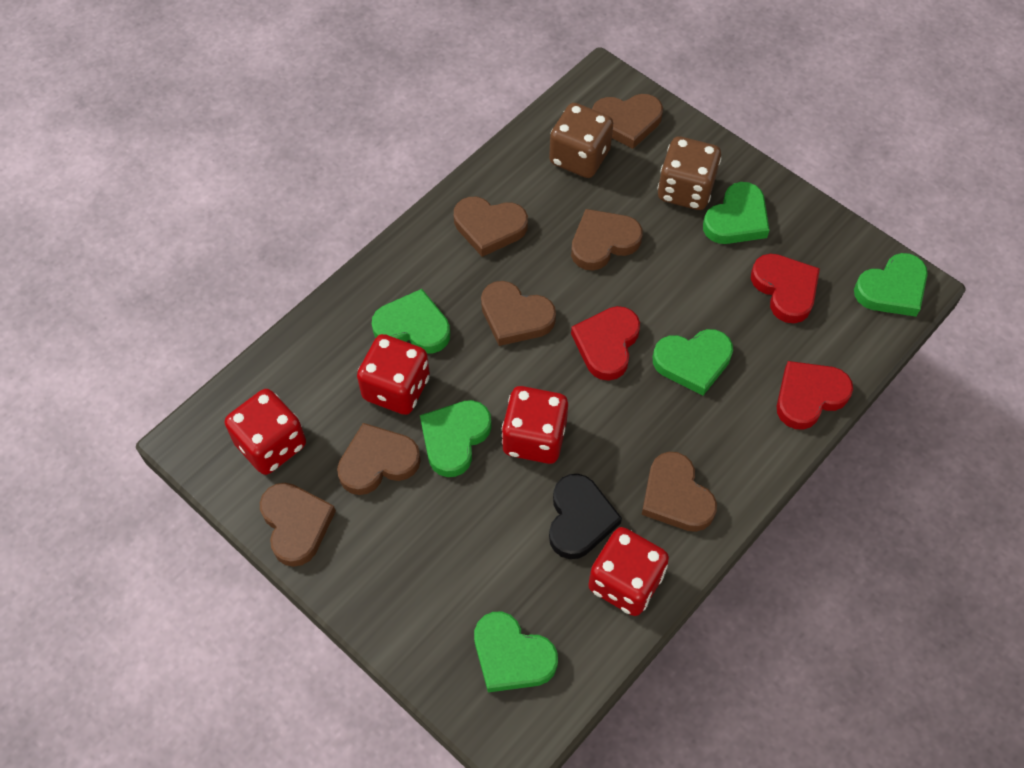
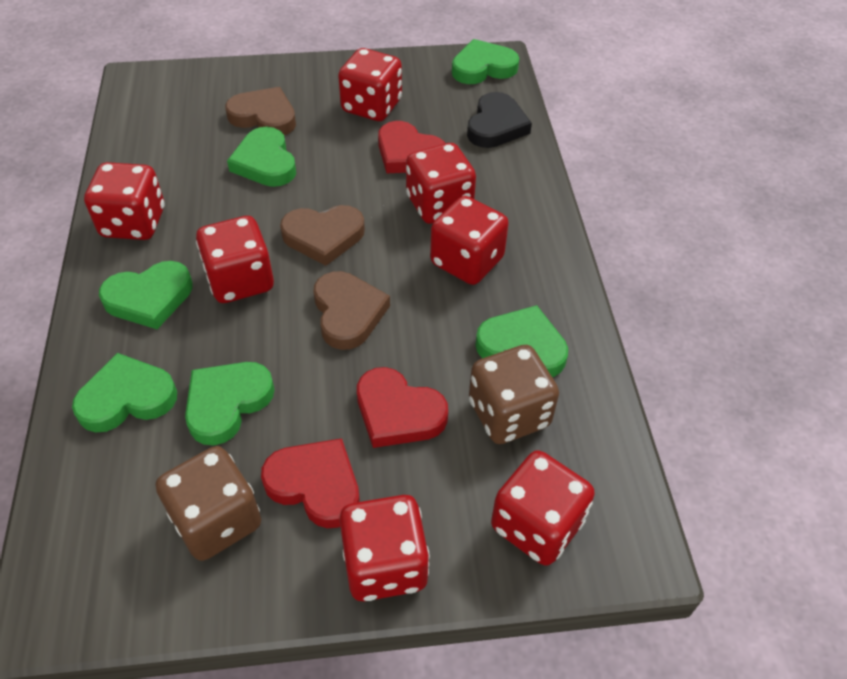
brown heart: [260,483,336,567] [337,423,421,495] [454,197,528,257] [481,281,556,346] [571,209,643,271] [592,94,663,149] [642,452,717,532] = 7 -> [225,87,296,135] [280,205,365,266] [313,271,390,350] = 3
red dice: [225,389,306,475] [357,334,430,415] [502,386,568,464] [588,527,669,616] = 4 -> [84,162,164,240] [196,216,274,303] [338,48,402,121] [339,495,430,601] [406,143,476,224] [430,196,509,285] [491,450,595,566] = 7

